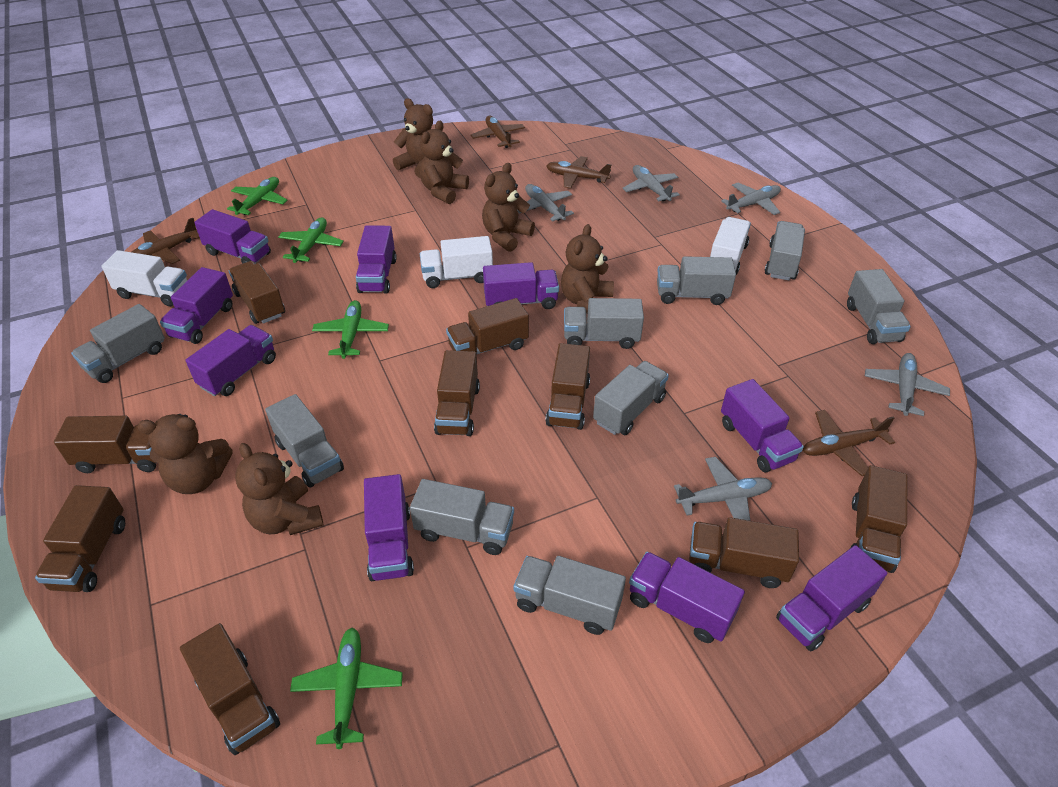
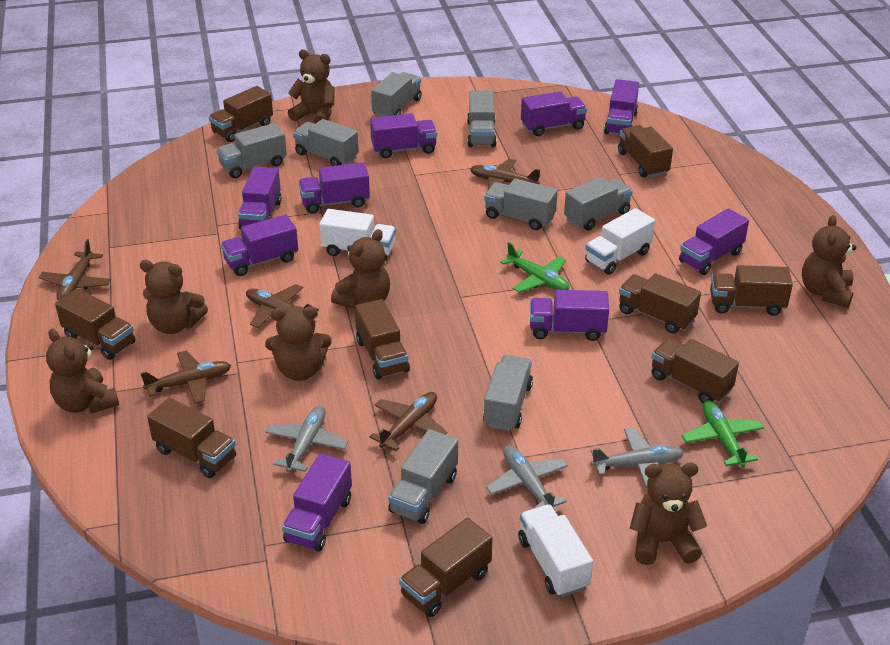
brown plane: [132,218,200,264] [471,116,525,148] [546,156,611,188] [803,410,895,476] = 4 -> [39,239,111,300] [140,351,231,404] [246,284,319,328] [369,392,447,451] [470,159,541,190] = 5
brown teddy bear: [137,414,233,494] [235,443,324,535] [393,98,433,178] [420,121,469,204] [482,163,535,252] [561,224,614,314] = 6 -> [46,329,119,413] [140,260,208,334] [265,306,332,381] [288,49,335,124] [331,229,390,309] [630,463,707,565] [802,215,856,308] = 7
green plane: [227,177,288,215] [278,217,344,263] [290,627,403,749] [312,300,389,359] = 4 -> [500,242,569,293] [682,401,764,467] = 2
grey plane: [517,184,574,222] [622,165,680,201] [674,457,772,521] [721,183,781,215] [865,353,950,416] = 5 -> [265,406,348,472] [486,445,568,510] [591,428,684,491] = 3
grey truck: [71,304,165,383] [265,394,344,488] [410,479,514,555] [514,556,626,635] [564,298,644,349] [593,361,669,435] [657,256,736,305] [765,221,805,280] [847,269,911,344] = 9 -> [217,123,287,178] [293,119,359,166] [371,72,422,117] [388,429,458,524] [467,90,497,147] [483,355,533,431] [484,178,558,230] [564,177,633,231] = 8

